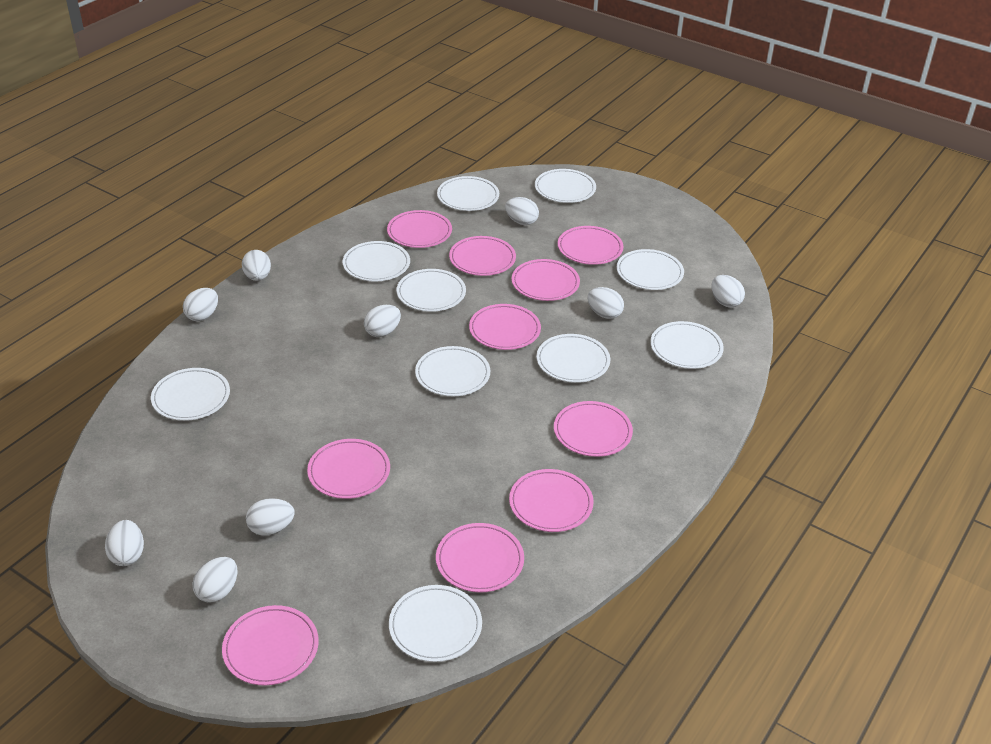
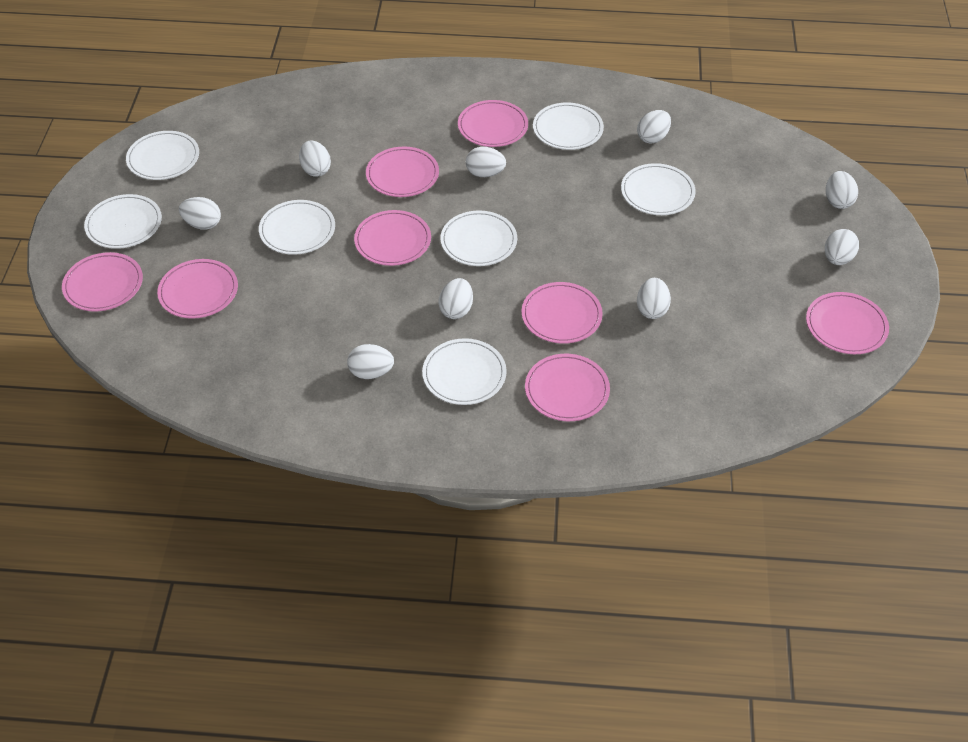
pink plate: [222,605,319,686] [307,439,390,499] [387,210,452,248] [436,523,524,592] [449,236,516,276] [469,304,541,350] [509,469,594,532] [512,259,580,301] [554,401,633,457] [558,226,623,265] = 10 -> [62,252,143,312] [157,259,238,319] [354,210,431,266] [366,147,439,197] [458,100,528,147] [521,282,603,344] [525,354,610,421] [806,292,889,354] = 8
white plate: [151,368,230,421] [342,241,410,281] [389,585,482,662] [397,269,466,312] [415,346,490,396] [437,176,499,211] [535,169,596,203] [536,334,610,383] [617,249,684,290] [650,321,724,369] = 10 -> [84,194,162,249] [126,131,199,180] [259,200,335,255] [422,338,507,405] [440,211,517,266] [533,103,604,150] [621,163,696,215] = 7

